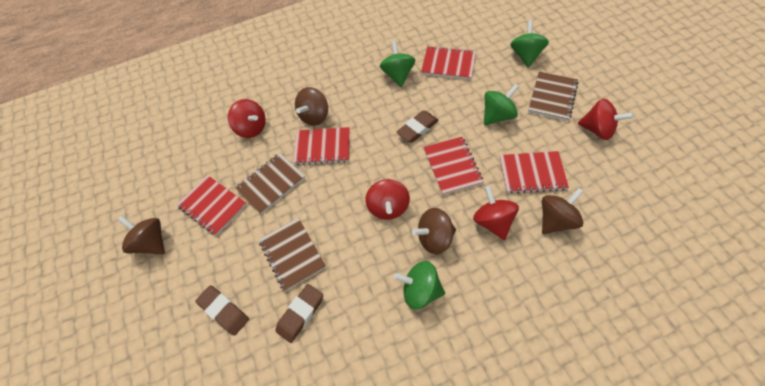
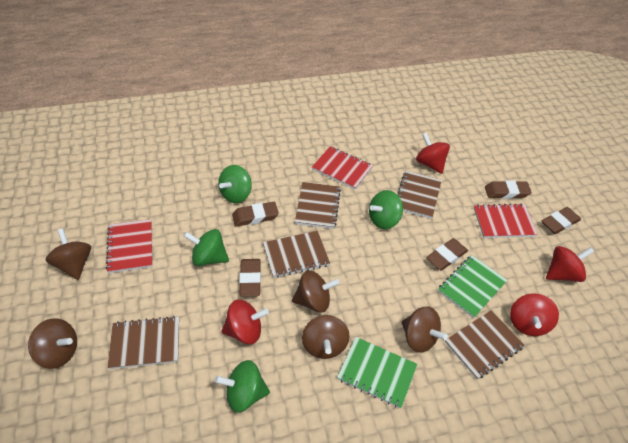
brown eraser: [195,285,249,336] [275,284,323,343] [396,110,439,142] = 3 -> [232,202,279,227] [239,259,261,297] [426,238,468,270] [485,180,532,199] [542,207,581,234] = 5
brown notebook: [235,153,305,214] [259,218,326,292] [528,72,579,121] = 3 -> [107,316,179,369] [263,231,330,278] [295,182,341,229] [397,171,442,219] [445,310,525,379] = 5
brown spinning top: [117,215,165,254] [295,87,328,126] [412,208,456,254] [542,188,584,234] = 4 -> [28,318,77,369] [46,228,91,280] [292,270,340,313] [302,315,350,359] [402,306,448,353] = 5
green notebook: none = 0 -> [337,337,417,408] [438,255,507,318] = 2
red notebook: [176,175,247,236] [293,127,350,165] [421,46,476,80] [423,137,484,195] [499,151,569,194] = 5 -> [106,219,153,273] [312,146,373,190] [474,204,538,238] = 3

